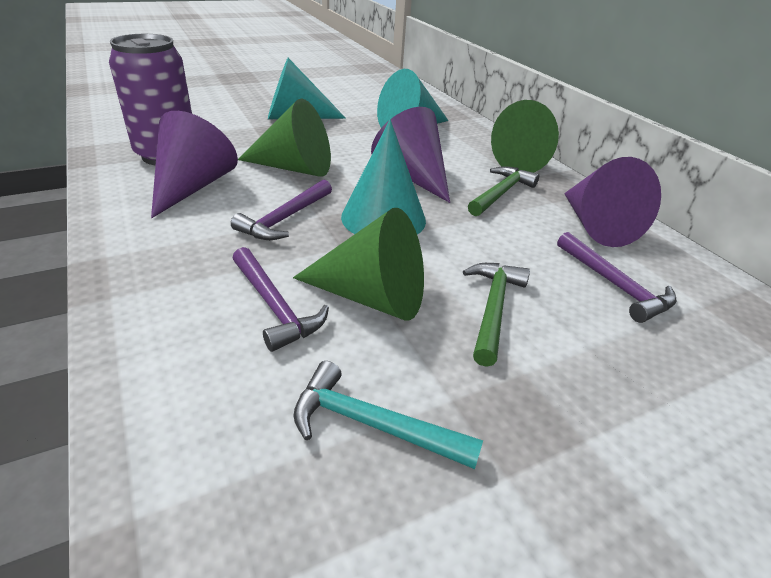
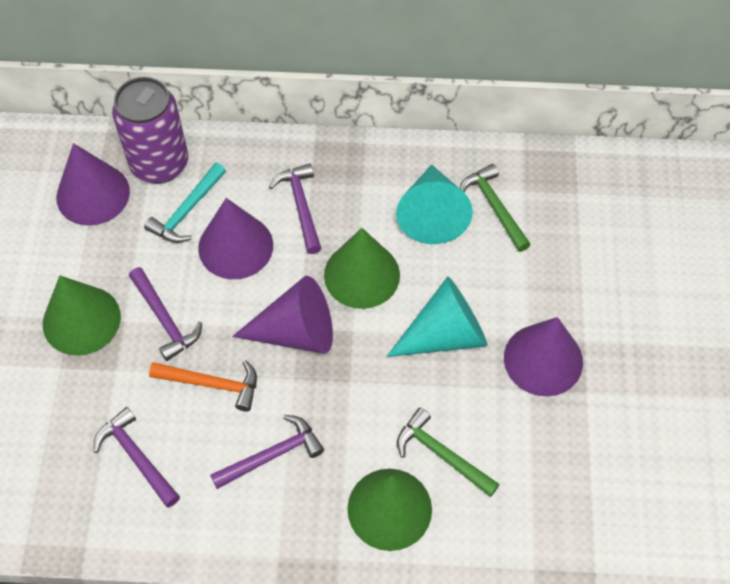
orange hammer: none = 0 -> [149,360,257,411] = 1
purple cone: [151,111,238,218] [371,107,450,203] [564,157,661,247] = 3 -> [56,143,130,226] [198,198,273,279] [232,276,333,354] [504,317,583,396] = 4
purple hammer: [231,179,332,240] [232,247,329,352] [557,232,677,323] = 3 -> [94,407,180,508] [129,267,202,361] [210,415,324,489] [269,164,321,254] = 4
turquoise cone: [268,58,346,119] [341,119,426,234] [377,69,449,128] = 3 -> [386,277,488,357] [396,164,473,244] = 2

